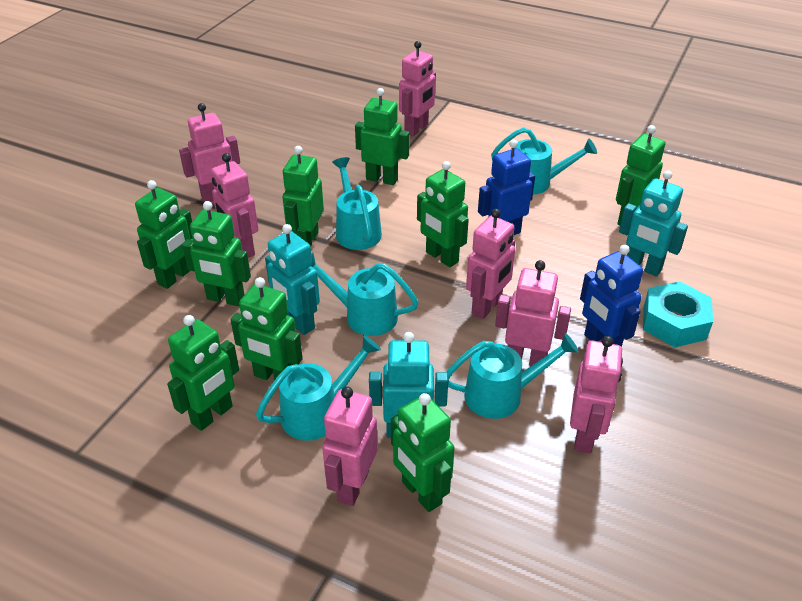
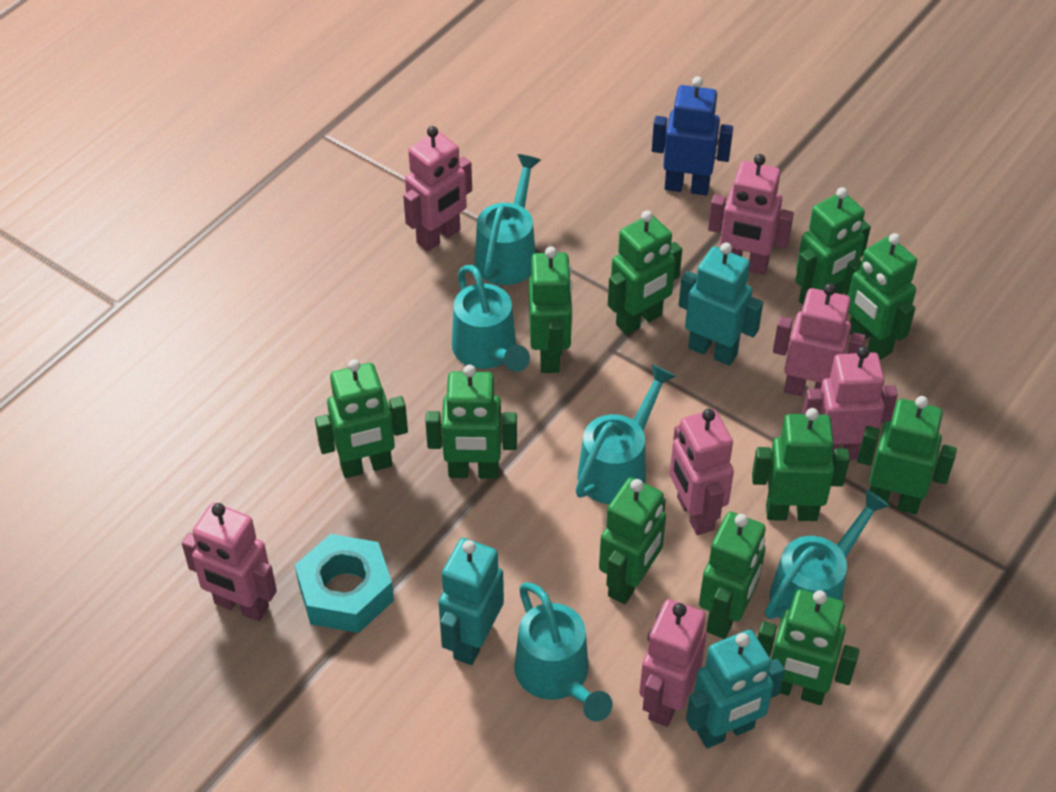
blue robot: [478,139,535,235] [580,245,643,347] = 2 -> [652,76,733,195] = 1
green robot: [135,180,192,289] [167,315,239,431] [182,201,251,306] [231,277,303,381] [282,146,324,246] [355,88,410,185] [391,393,454,512] [417,161,469,267] [616,125,665,225] = 9 -> [315,359,408,478] [425,365,517,479] [529,246,573,373] [599,477,666,604] [608,211,682,335] [699,512,766,639] [752,408,850,521] [758,589,859,705] [795,187,871,305] [842,233,917,360] [857,396,957,514] = 11

